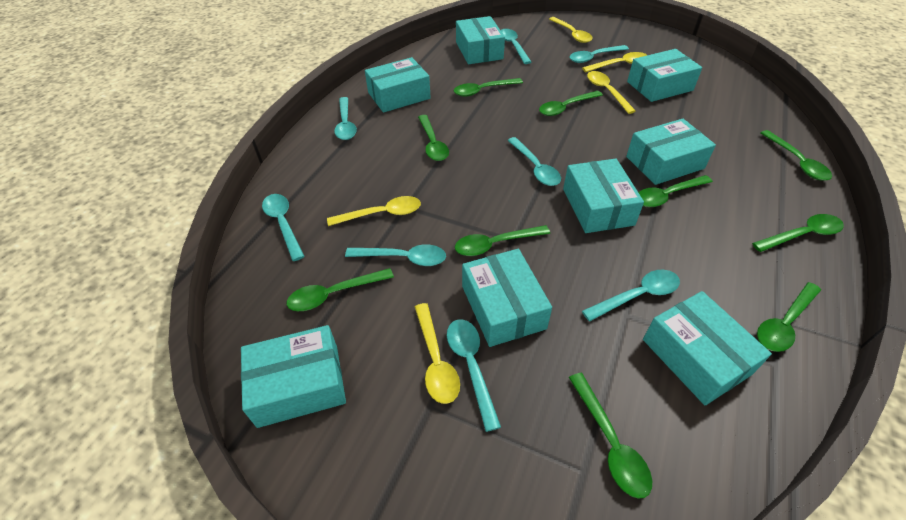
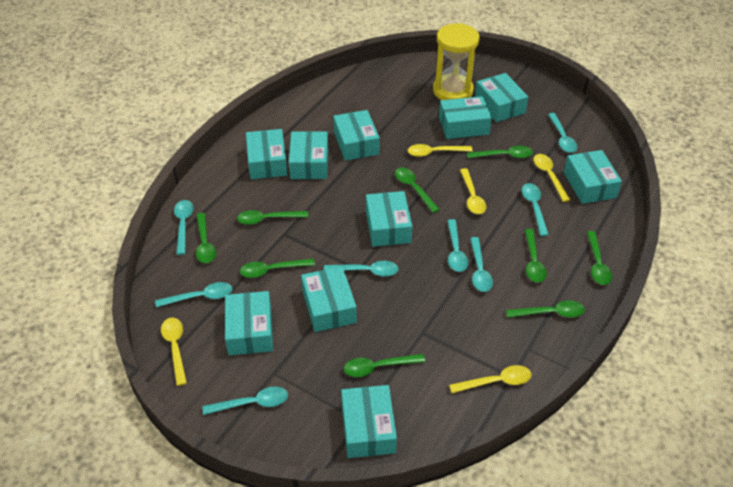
green spoon: [287,268,394,311] [418,115,449,161] [454,78,523,97] [455,225,550,256] [539,91,603,116] [569,373,652,499] [638,175,713,207] [752,214,844,252] [757,282,821,352] [761,130,832,181] = 10 -> [196,213,216,263] [237,210,308,225] [240,259,315,278] [344,354,425,377] [395,167,440,213] [467,146,533,158] [506,300,585,318] [525,229,547,283] [587,231,612,285] = 9
turquoise box: [241,325,346,428] [365,57,431,113] [456,16,505,64] [462,249,552,347] [563,159,644,233] [626,119,716,185] [627,49,702,102] [643,291,772,405] = 8 -> [225,291,273,355] [246,129,287,179] [289,131,328,179] [301,266,357,332] [333,110,380,161] [341,385,397,458] [366,191,412,247] [439,96,492,139] [475,73,528,122] [564,150,622,204] = 10
yellow hourglass: none = 0 -> [433,23,480,100] = 1

